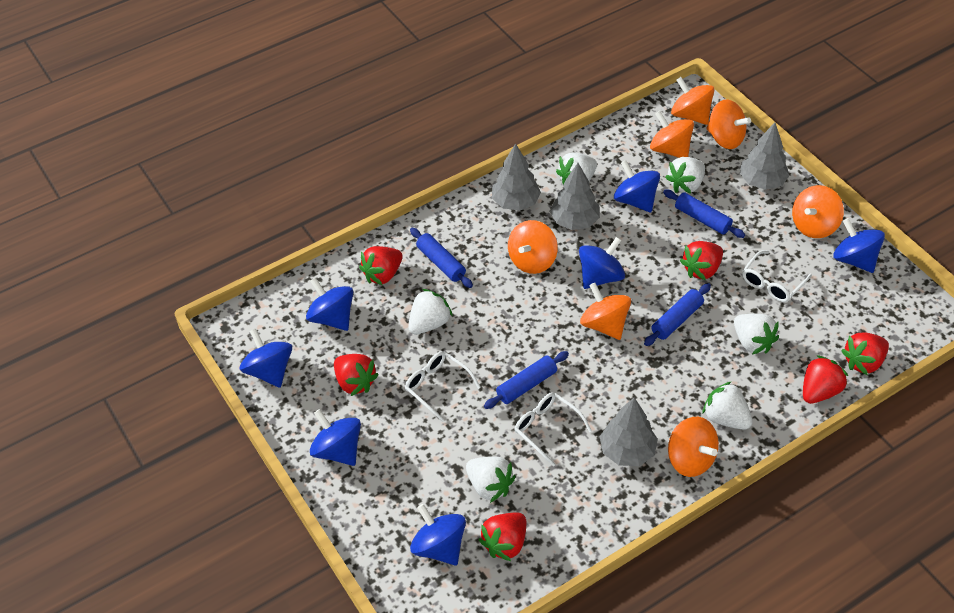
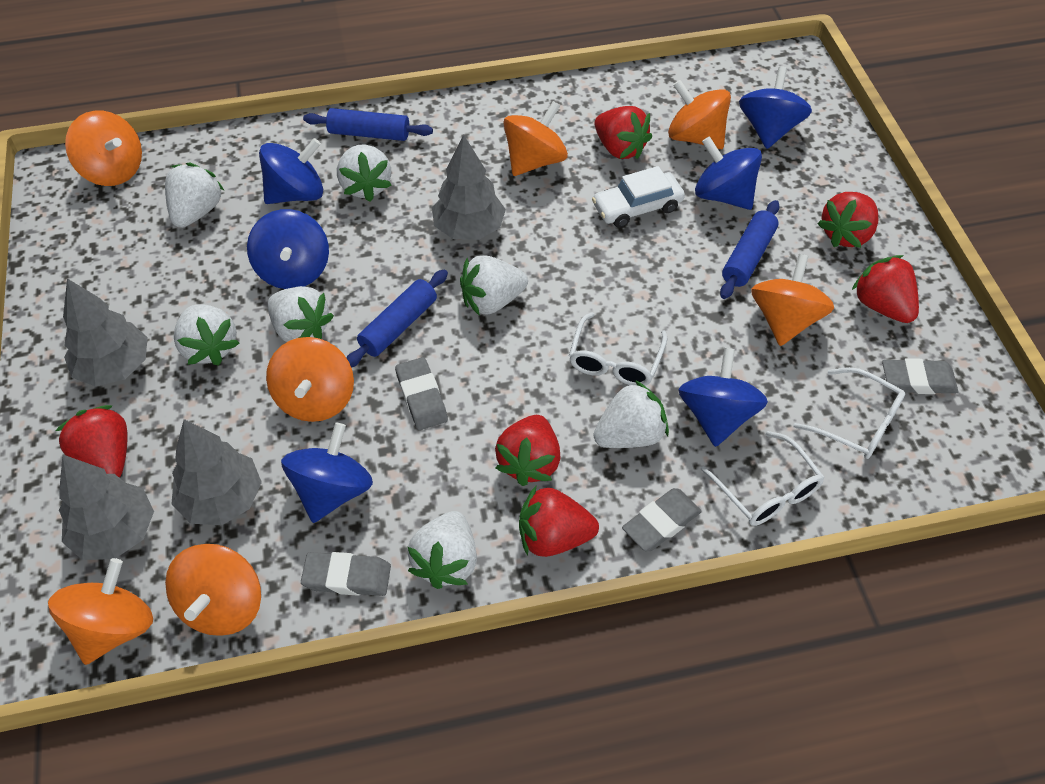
blue rolling pin: [410,228,473,288] [484,351,569,409] [644,283,711,346] [663,190,745,238] = 4 -> [303,108,433,141] [346,269,448,368] [720,200,780,299] = 3
blue spinning top: [240,328,292,388] [306,277,353,331] [310,409,361,466] [410,504,466,565] [579,237,625,289] [614,160,660,213] [833,218,885,273] = 7 -> [247,209,329,289] [259,138,323,204] [281,423,373,523] [678,348,768,447] [695,136,762,210] [739,66,812,149] = 6
grey eraser: none = 0 -> [301,552,391,596] [395,357,448,430] [622,488,702,551] [882,358,958,394] = 4
white car: none = 0 -> [592,166,685,228] = 1
white strawberry: [408,289,453,334] [466,457,516,503] [556,152,597,185] [665,157,705,193] [702,381,753,430] [734,314,779,355] = 6 -> [165,163,225,228] [174,304,239,366] [268,286,334,342] [337,145,392,202] [408,511,477,589] [460,255,528,316] [593,380,669,448] = 7

